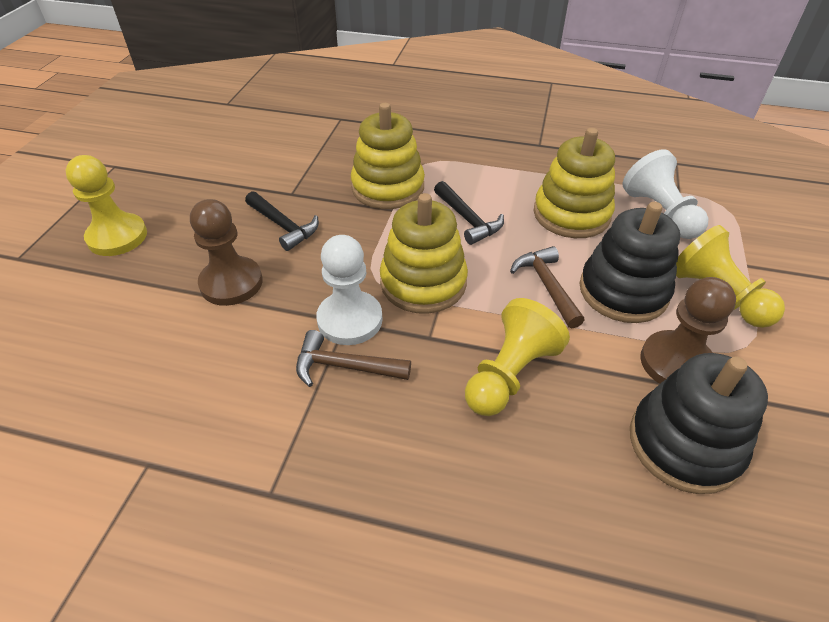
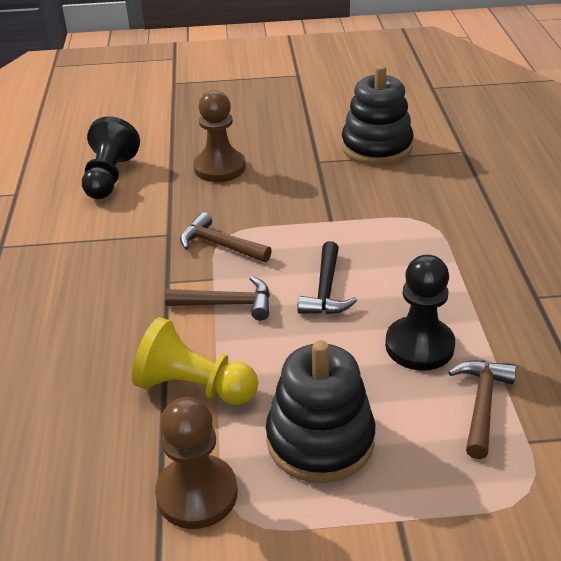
black hammer: [245,191,319,251] [434,181,504,245] = 2 -> [297,241,357,314] = 1
black pawn: none = 0 -> [82,116,140,199] [385,255,455,371] = 2
brown hammer: [296,330,411,387] [510,246,584,328] = 2 -> [165,276,270,321] [180,212,272,262] [448,361,516,459] = 3
white pawn: [316,235,383,345] [623,149,709,239] = 2 -> none = 0
yellow pawn: [66,155,147,256] [465,298,570,416] [676,225,785,328] = 3 -> [132,317,258,405] = 1
yellow stacking toy: [351,103,425,209] [380,193,468,314] [533,128,615,238] = 3 -> none = 0

